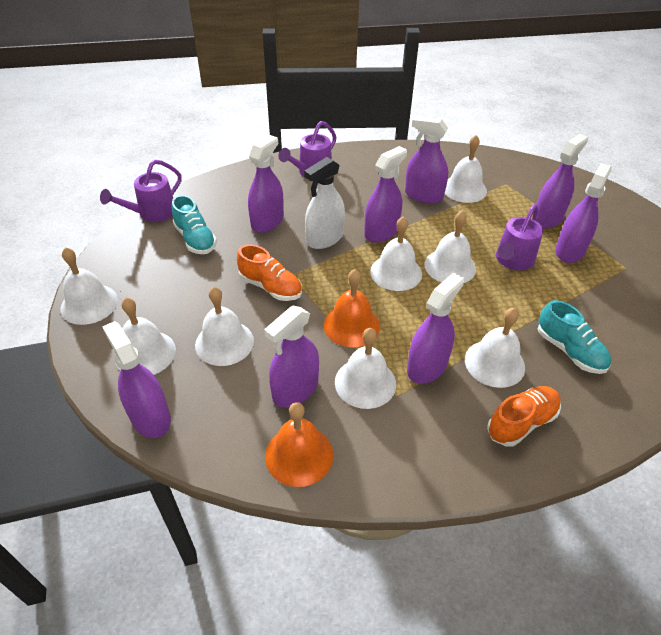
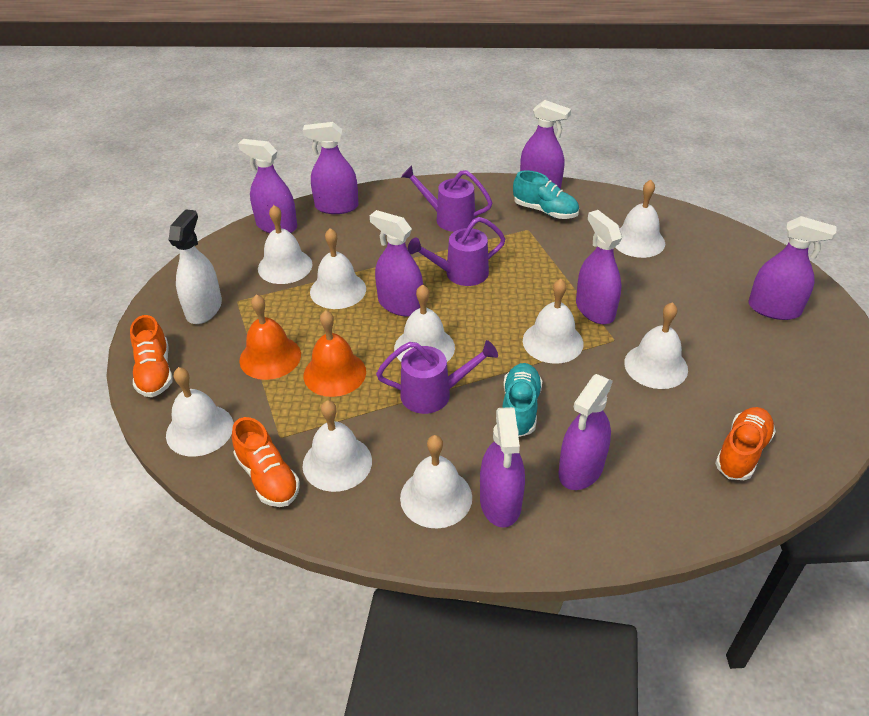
orange shoe: [237,244,302,301] [487,386,561,447] = 2 -> [130,315,173,397] [232,417,300,507] [715,407,776,480] = 3
white bell: [60,247,118,325] [115,297,176,375] [195,287,254,366] [335,328,396,409] [370,216,422,291] [425,210,476,283] [445,135,487,203] [465,308,525,388] = 8 -> [166,367,234,457] [258,205,313,284] [302,400,372,492] [310,228,366,309] [394,284,455,362] [400,435,472,529] [523,279,583,364] [615,180,665,258] [624,302,688,389] = 9

